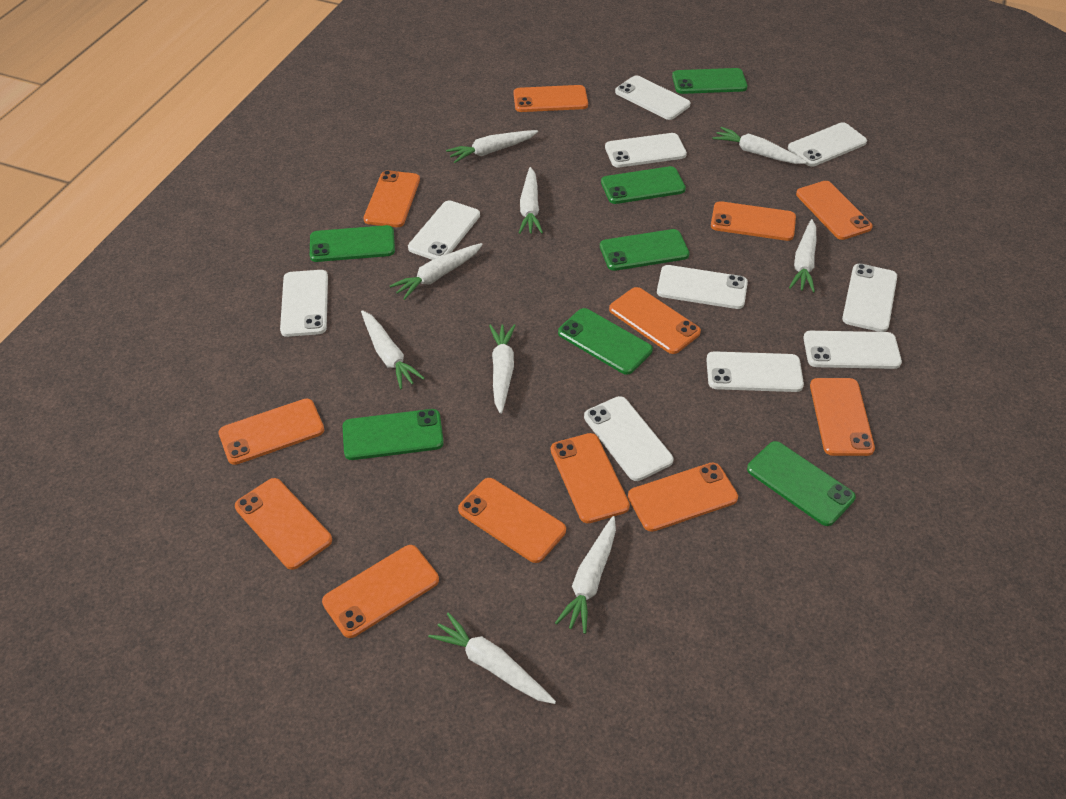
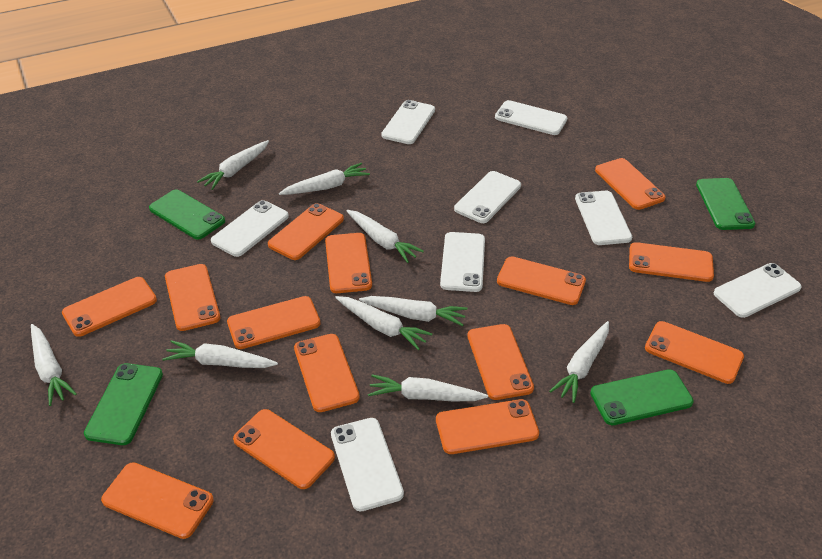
green phone: [310,225,395,262] [343,409,444,460] [558,308,653,375] [600,229,690,271] [601,166,686,204] [672,68,747,94] [747,441,856,526] = 7 -> [84,363,163,445] [149,190,225,240] [590,369,694,425] [696,178,755,230] = 4
orange phone: [218,398,324,465] [235,478,332,570] [322,545,439,638] [364,170,420,227] [458,478,566,563] [513,85,588,112] [551,433,630,523] [609,287,701,354] [628,462,738,532] [711,201,796,241] [796,181,873,240] [810,378,875,456] = 12 -> [62,277,157,337] [101,462,214,539] [165,264,220,331] [227,296,321,349] [233,409,335,489] [268,203,344,260] [294,334,360,412] [325,233,372,293] [436,399,539,454] [467,324,534,400] [497,256,586,305] [595,158,666,210] [629,242,714,282] [645,321,744,384] = 14
white phone: [280,270,328,337] [408,200,480,260] [584,396,673,481] [605,133,687,168] [615,75,690,120] [657,265,748,309] [706,351,804,392] [788,122,867,167] [803,331,902,369] [842,264,897,332] = 10 -> [211,200,289,257] [331,418,404,511] [381,100,435,144] [440,232,485,292] [454,171,521,223] [495,100,568,135] [575,191,632,245] [714,263,802,318] = 8

